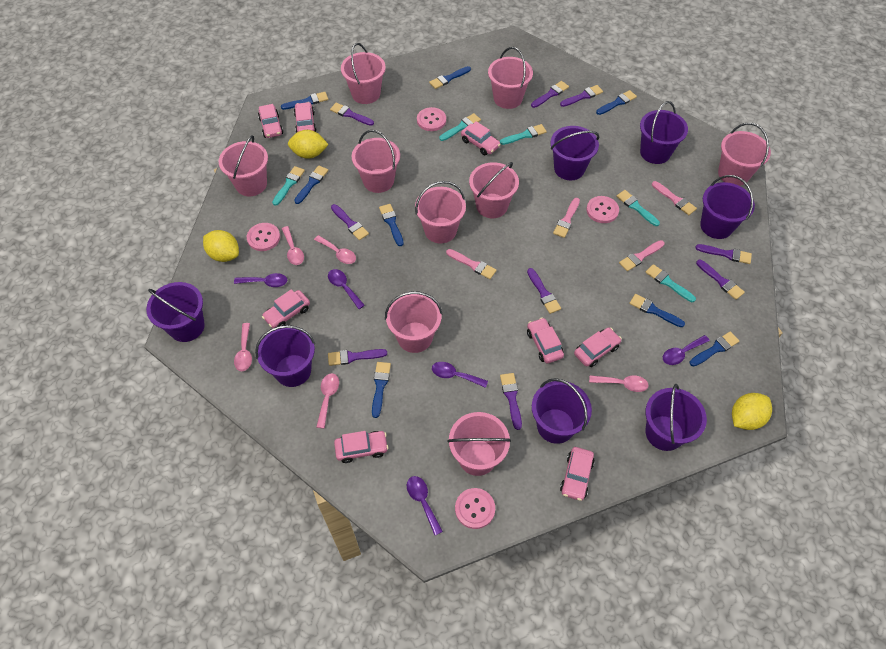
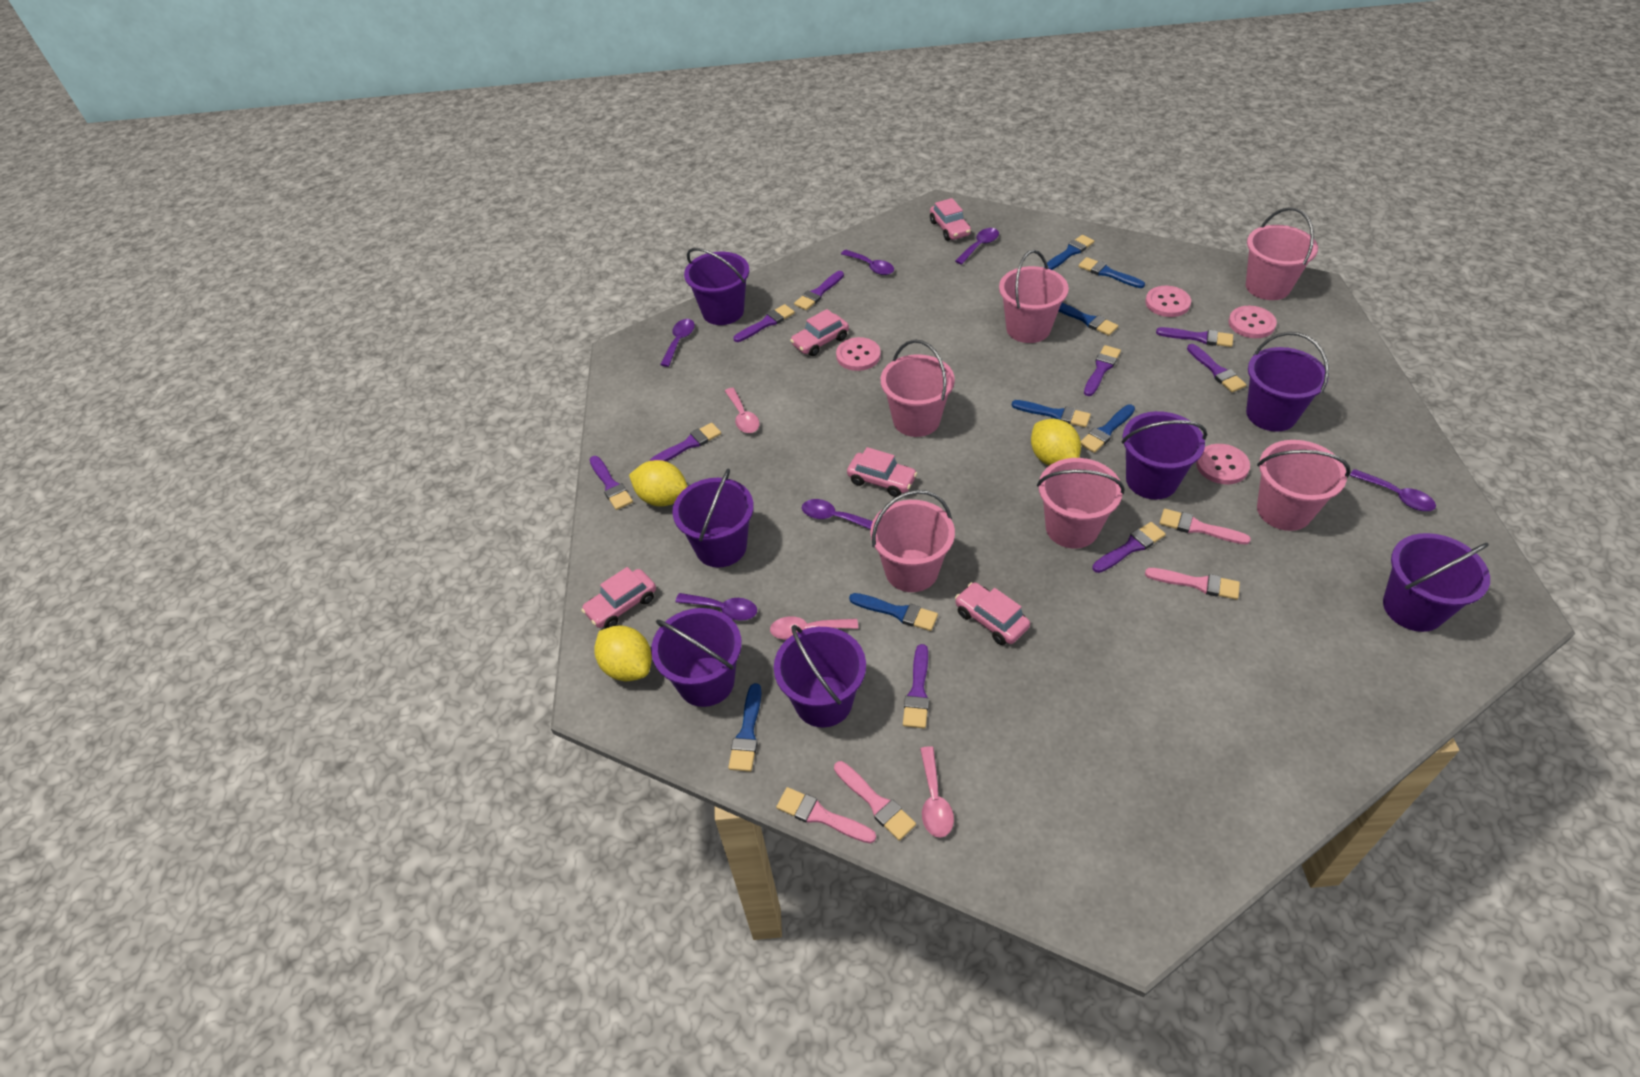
blue brush: [281,92,328,110] [294,165,328,204] [372,362,391,418] [379,204,404,246] [429,66,471,89] [596,90,637,115] [629,294,685,327] [690,331,739,367] = 8 -> [728,683,761,772] [849,593,938,631] [1012,400,1091,427] [1044,235,1094,270] [1059,303,1118,336] [1078,257,1145,288] [1081,405,1135,453] = 7
pink bucket: [219,135,268,196] [341,43,386,104] [352,130,400,193] [385,291,443,353] [415,181,466,243] [447,412,511,476] [469,162,519,218] [488,47,533,109] [718,123,771,186] = 9 -> [870,490,955,592] [881,340,955,437] [999,250,1069,343] [1037,458,1125,549] [1246,207,1318,300] [1257,440,1350,531] = 6
pink car: [258,104,283,138] [262,289,310,328] [294,102,316,133] [334,431,388,463] [461,121,501,155] [527,317,564,363] [560,447,595,501] [574,327,622,367] = 8 -> [581,567,656,628] [790,309,849,356] [847,447,917,497] [930,198,971,241] [955,582,1030,645] = 5
pink spoon: [234,323,252,371] [282,226,304,265] [314,235,356,264] [317,373,339,429] [589,375,649,392] = 5 -> [725,388,759,433] [770,616,858,639] [920,746,954,838] = 3
purple spoon: [234,273,287,287] [328,269,365,309] [407,476,443,535] [432,362,488,388] [663,335,710,365] = 5 -> [660,319,695,367] [675,593,757,621] [802,499,873,530] [841,250,894,275] [955,228,999,265] [1349,469,1436,511] = 6
turquoise brush: [272,166,305,206] [439,113,481,141] [500,124,547,145] [616,190,660,226] [646,264,696,302] = 5 -> none = 0

